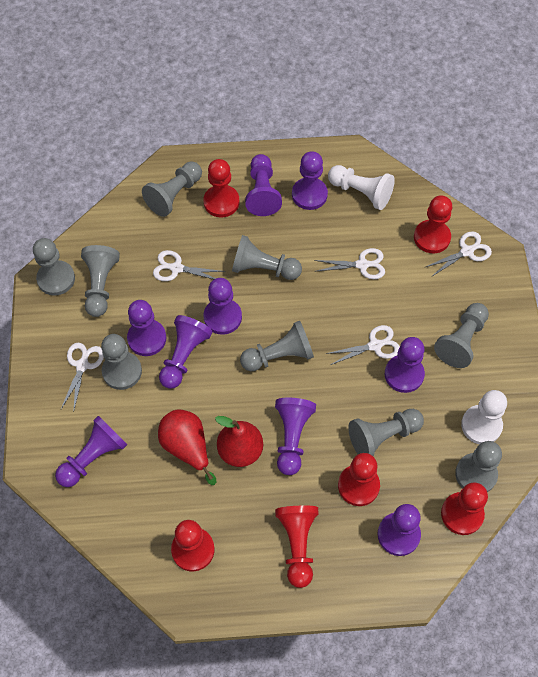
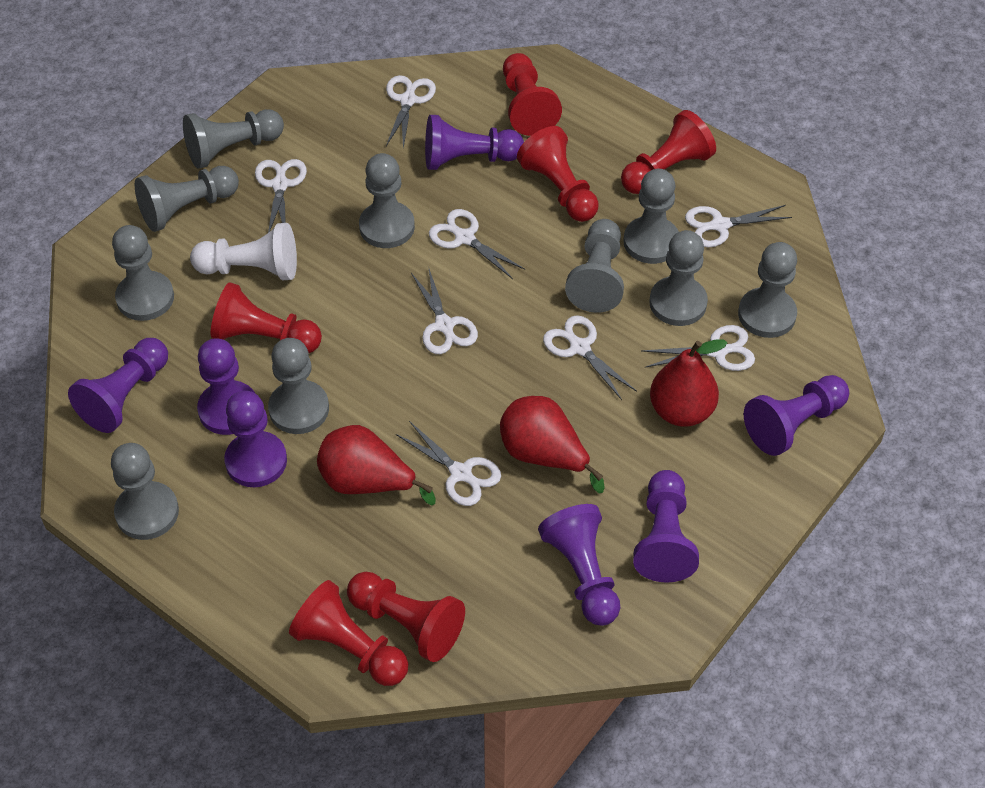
grey pawn: [33,238,75,296] [81,245,120,317] [101,334,142,390] [142,162,202,217] [232,235,302,280] [240,321,314,371] [348,409,424,456] [434,303,489,368] [455,441,502,492] = 9 -> [111,443,179,540] [112,225,174,321] [135,166,239,232] [183,109,284,169] [268,338,329,434] [359,153,415,248] [565,219,624,313] [624,169,679,264] [649,230,708,326] [738,242,797,338] = 10
purple pawn: [55,416,127,487] [127,300,166,356] [159,315,212,389] [203,278,242,335] [245,154,282,216] [275,398,316,475] [292,151,328,210] [377,504,421,556] [385,337,425,393] = 9 -> [68,338,168,433] [197,338,255,435] [224,391,287,487] [425,115,524,170] [538,504,620,626] [633,470,699,582] [744,375,849,456] = 7
red pear: [158,409,216,485] [215,416,263,467] = 2 -> [317,425,436,505] [500,396,605,494] [650,339,727,427] = 3
white pawn: [328,165,395,210] [461,390,507,444] = 2 -> [190,223,297,280] = 1
white scissors: [61,343,104,413] [153,250,225,281] [314,248,385,279] [326,325,400,365] [426,231,492,277] = 5 -> [255,159,307,233] [386,75,436,148] [396,421,501,506] [411,266,478,354] [429,209,525,279] [543,315,637,400] [642,325,755,371] [685,205,792,247] = 8

